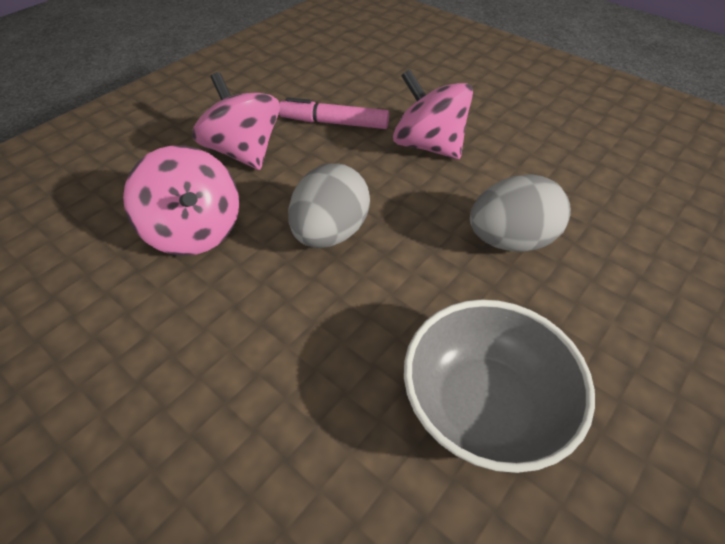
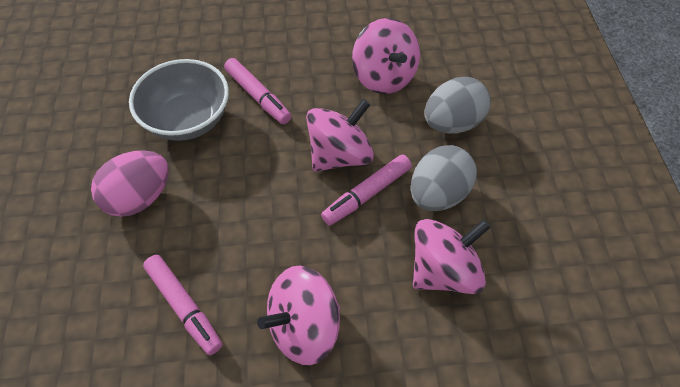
pink egg: none = 0 -> [91,150,169,217] = 1
pink marker: [279,97,389,129] = 1 -> [143,255,222,355] [224,58,291,124] [321,154,412,225] = 3
pink spinning top: [123,145,239,256] [192,72,280,170] [393,69,473,159] = 3 -> [257,266,340,365] [306,99,374,172] [352,18,420,94] [413,219,491,294] = 4

